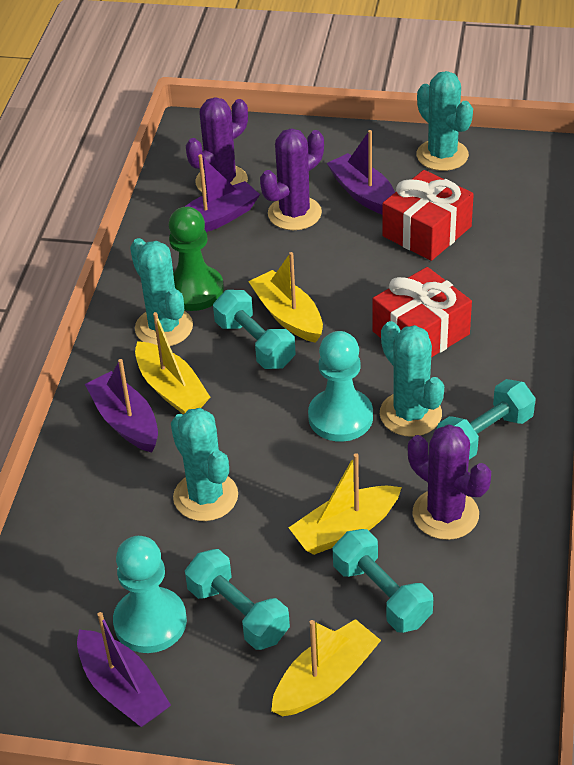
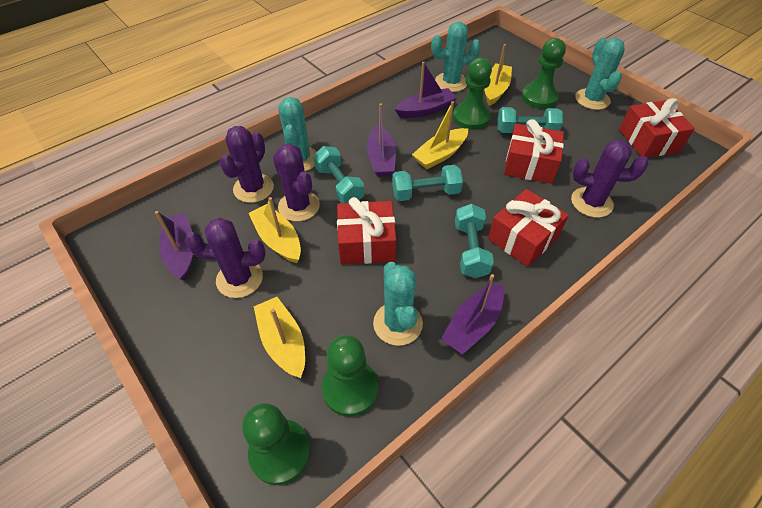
green pawn: [169,207,224,311] = 1 -> [242,403,311,485] [322,335,378,417] [453,58,492,130] [522,38,566,109] = 4
purple cactus: [186,97,248,192] [260,128,324,230] [408,424,491,540] = 3 -> [185,218,266,298] [219,126,274,203] [273,144,320,222] [571,140,649,218] = 4
red gift: [373,267,472,357] [382,170,474,261] = 2 -> [337,197,396,264] [488,189,569,267] [504,119,564,184] [619,98,695,158] = 4
turquoise pawn: [113,536,187,653] [308,331,373,442] = 2 -> none = 0

